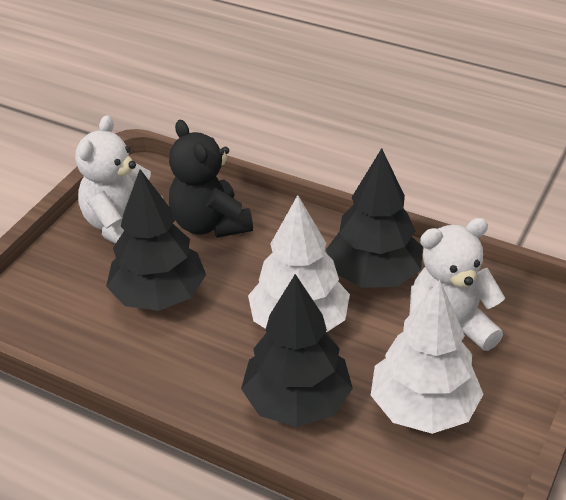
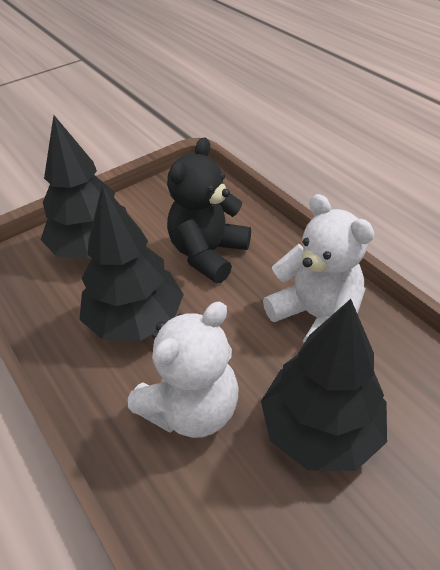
white tree: [248,195,350,332] [371,280,483,434] = 2 -> none = 0

